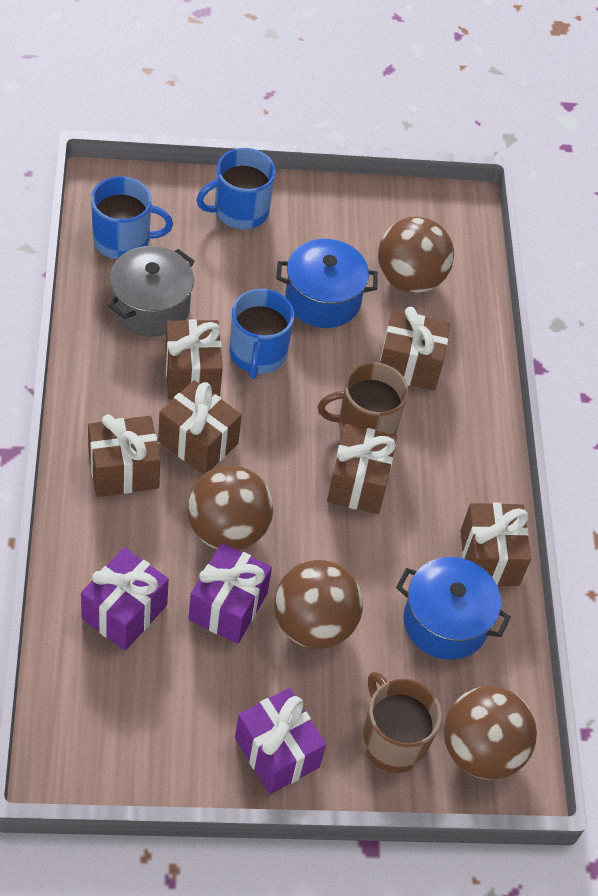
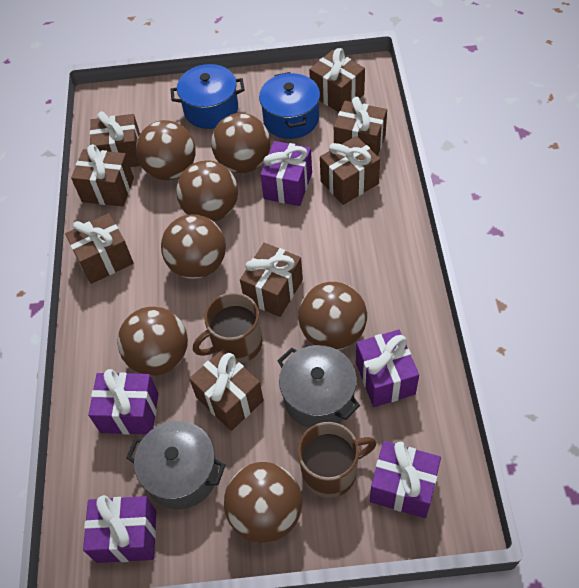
blue mug: [91,176,173,259] [196,148,275,229] [230,289,294,379] = 3 -> none = 0
brown ball: [187,465,273,550] [274,560,363,649] [378,216,454,293] [444,686,537,780] = 4 -> [117,307,188,376] [136,120,196,180] [161,214,226,279] [176,160,238,222] [211,113,270,173] [224,462,302,543] [298,282,367,350] = 7
brown gift: [88,414,160,497] [158,380,242,475] [165,319,223,400] [327,424,397,514] [380,307,450,391] [461,503,531,586] = 6 -> [65,213,134,284] [71,144,134,207] [90,111,141,167] [189,349,264,431] [240,243,303,317] [309,48,365,112] [320,136,380,205] [334,97,387,156] = 8
grey pot: [108,246,195,337] = 1 -> [126,421,226,509] [277,345,360,428] = 2
purple gift: [81,547,169,651] [188,543,272,644] [235,688,326,794] = 3 -> [83,495,156,563] [88,369,159,434] [260,141,312,206] [356,329,419,407] [370,441,441,518] = 5

